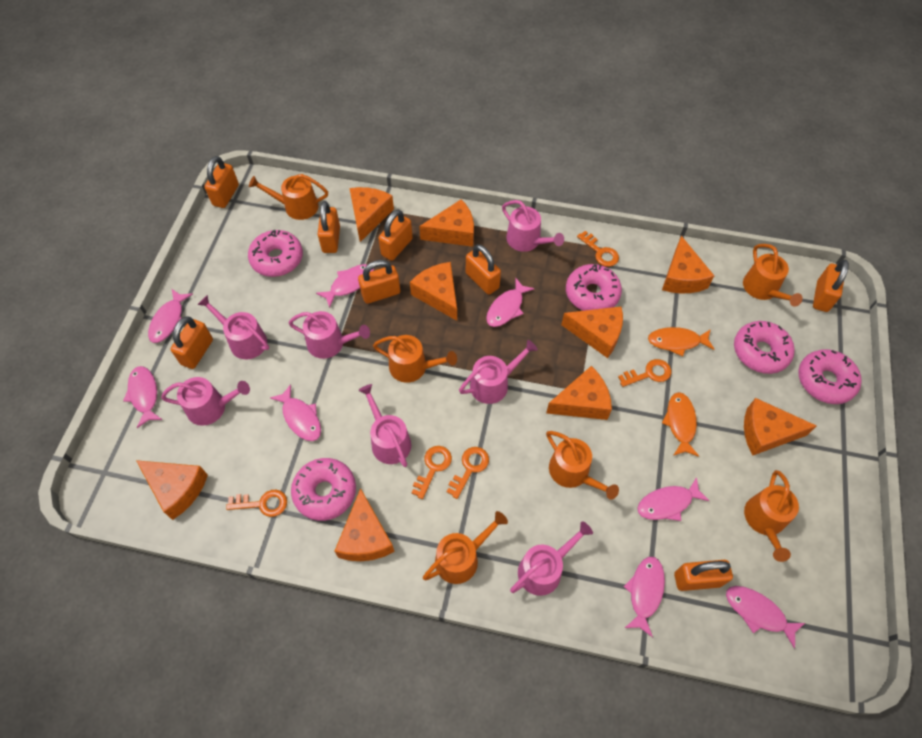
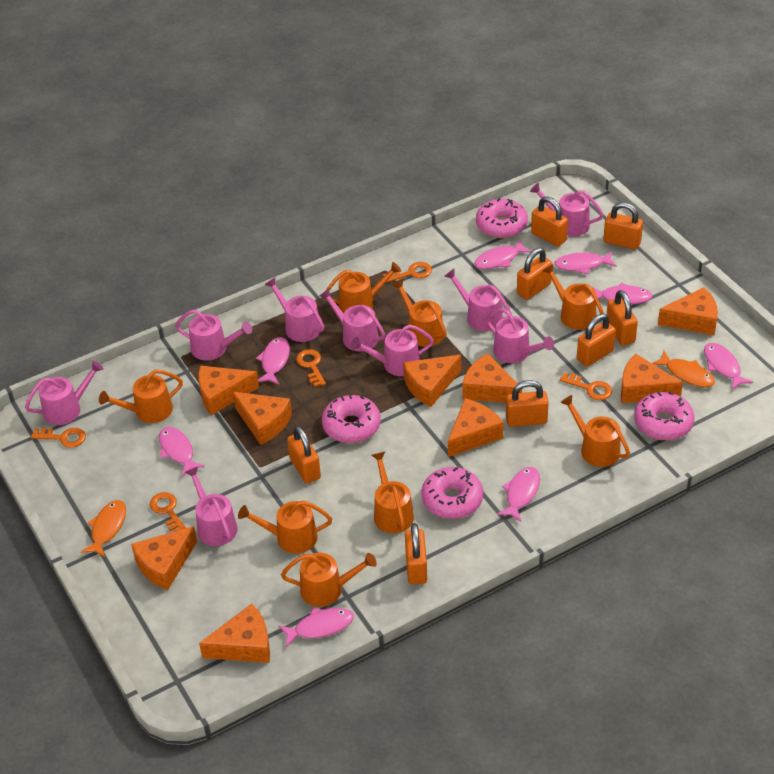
orange watering can: [249,174,328,220] [373,335,457,383] [423,511,508,584] [546,431,619,500] [743,244,803,307] [744,470,799,562] = 6 -> [99,369,183,423] [238,500,332,554] [281,553,377,607] [325,262,401,313] [372,452,414,533] [392,279,447,347] [542,264,604,330] [560,395,630,467] = 8
pink donut: [248,230,303,277] [291,458,356,521] [566,264,622,311] [734,321,794,374] [798,349,862,404] = 5 -> [322,395,381,443] [421,467,483,519] [476,198,528,238] [634,392,694,440] = 4
pink watering can: [161,377,250,426] [197,295,269,359] [289,311,370,359] [358,384,411,467] [459,340,538,404] [502,200,564,252] [510,521,593,596] = 7 -> [25,361,103,425] [175,309,252,361] [185,467,238,546] [264,277,324,342] [320,288,385,351] [351,324,434,376] [444,268,512,331] [486,309,554,363] [530,183,603,236] = 9

